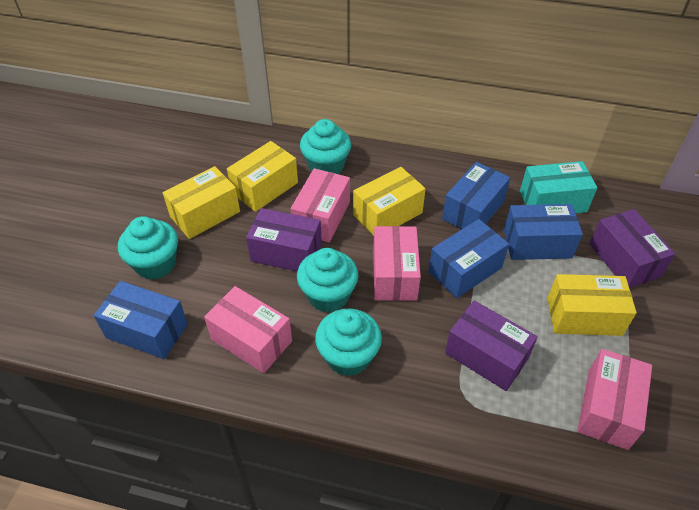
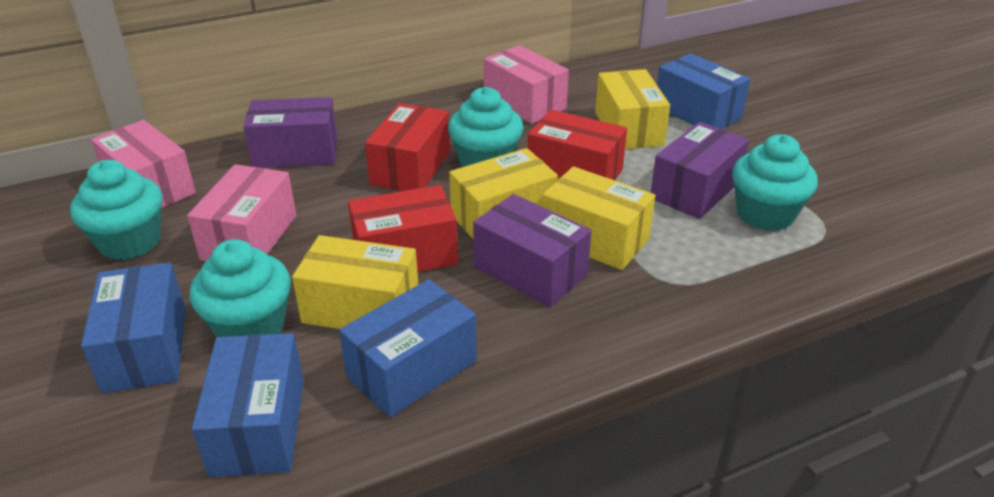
pink box: [204,286,292,373] [291,168,350,242] [373,226,421,301] [577,349,652,450] = 4 -> [91,120,196,208] [187,164,296,261] [484,45,569,124] = 3
red box: none = 0 -> [348,185,458,272] [365,103,450,191] [528,109,627,180] = 3
turquoise box: [520,161,597,213] = 1 -> none = 0

